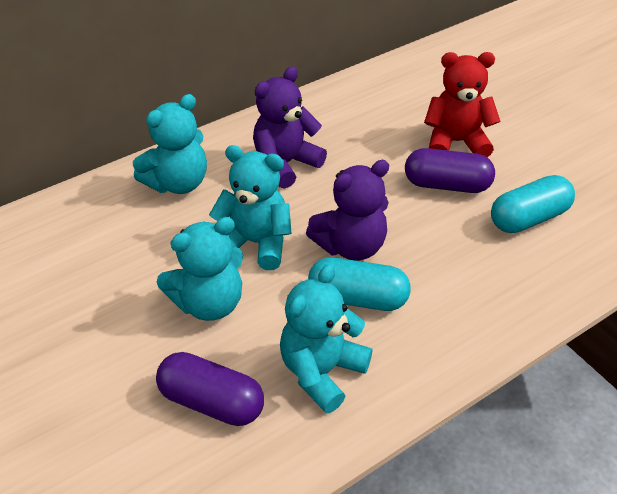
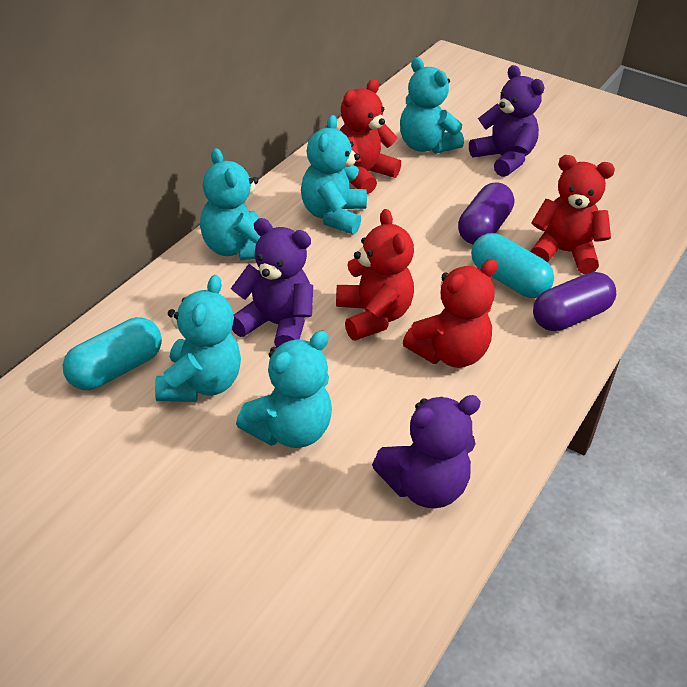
purple teddy bear: [253,66,327,189] [306,160,389,261] = 2 -> [231,218,313,347] [372,395,481,508] [469,65,544,177] = 3
red teddy bear: [424,52,500,157] = 1 -> [336,209,414,340] [340,79,401,194] [403,259,498,368] [530,155,615,274] = 4
turquoise teddy bear: [133,94,207,194] [157,217,243,321] [209,145,292,270] [280,264,372,413] = 4 -> [155,275,241,402] [200,148,261,260] [236,331,332,448] [301,115,367,235] [400,57,464,154] = 5

